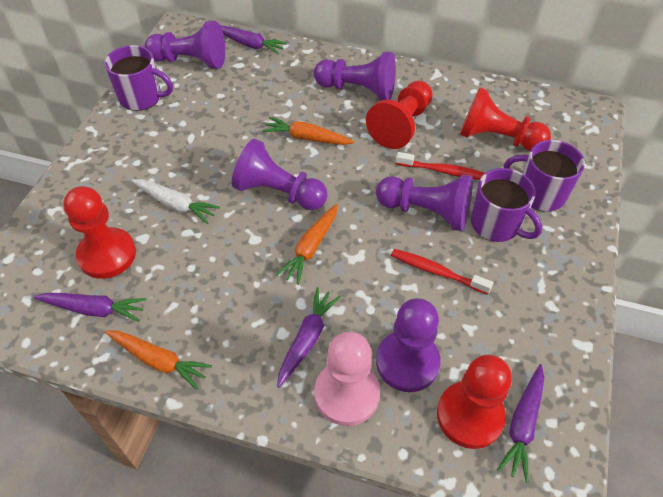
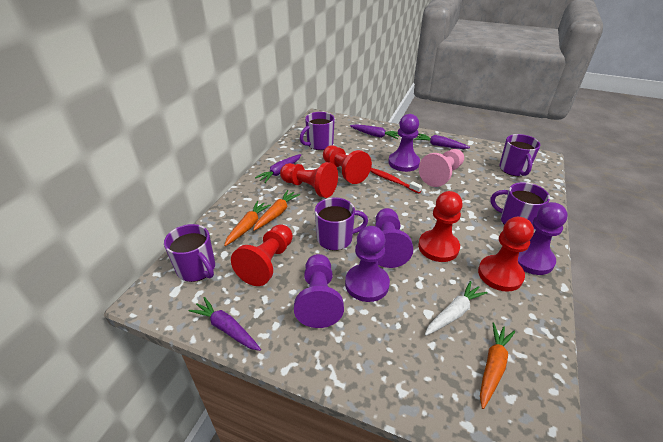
purple mug: [104,45,173,111] [471,168,542,242] [504,140,585,212] = 3 -> [164,224,215,282] [300,112,335,150] [315,197,368,251] [490,182,550,225] [499,134,541,176] = 5
red pawn: [63,186,136,279] [366,81,433,149] [437,355,512,449] [460,87,551,151] = 4 -> [231,224,293,286] [280,162,338,198] [323,145,372,184] [418,191,463,262] [478,217,534,292] = 5
red toothbrush: [391,249,493,295] [395,152,485,180] = 2 -> [370,168,422,194] = 1

